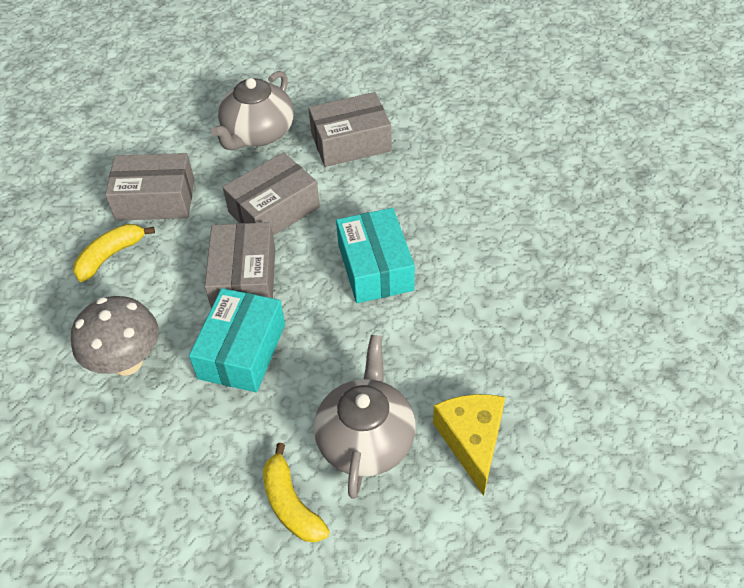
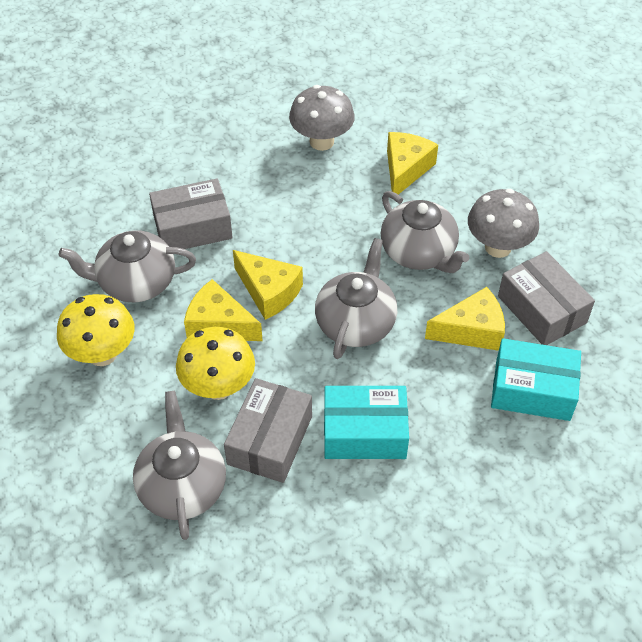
grey box: [105,153,195,221] [204,222,275,308] [223,152,320,236] [308,92,392,167] = 4 -> [149,178,233,249] [224,378,312,483] [498,251,595,345] = 3
grey mushroom: [71,296,158,376] = 1 -> [289,85,355,151] [468,189,539,258] = 2
grey teapot: [211,71,294,150] [314,335,416,499] = 2 -> [59,230,196,302] [133,391,226,540] [315,238,397,359] [380,191,469,273] = 4
yellow banana: [73,224,155,282] [263,443,330,543] = 2 -> none = 0
yellow cheese: [433,394,505,496] = 1 -> [184,279,263,341] [233,250,303,320] [387,132,438,195] [425,287,505,351] = 4
yellow mushroom: none = 0 -> [57,294,135,366] [176,327,255,400] = 2

